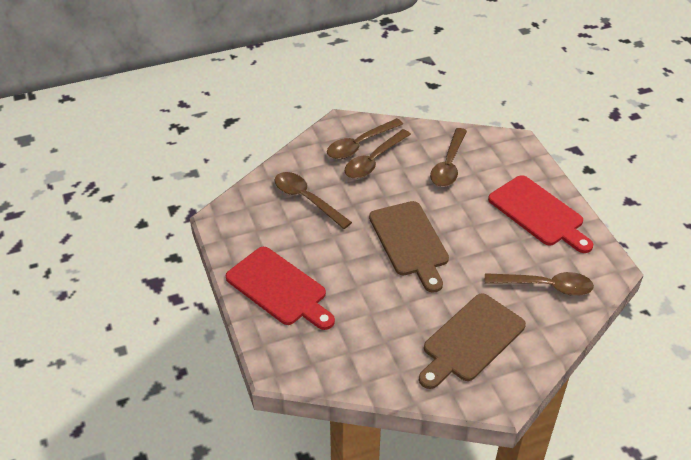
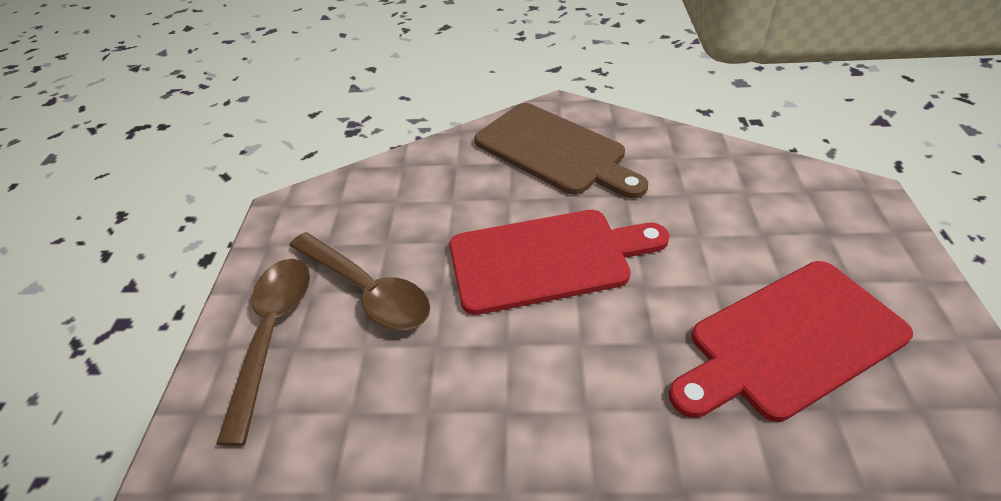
brown cutting board: [369,201,449,293] [419,293,526,389] = 2 -> [474,103,648,198] = 1
brown spoon: [274,172,352,229] [327,118,403,159] [345,129,411,179] [430,128,467,187] [485,272,594,296] = 5 -> [216,259,310,446] [289,232,430,330] = 2

